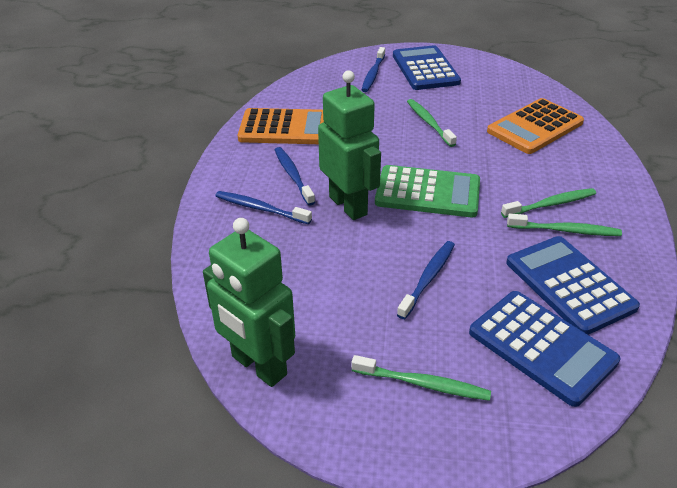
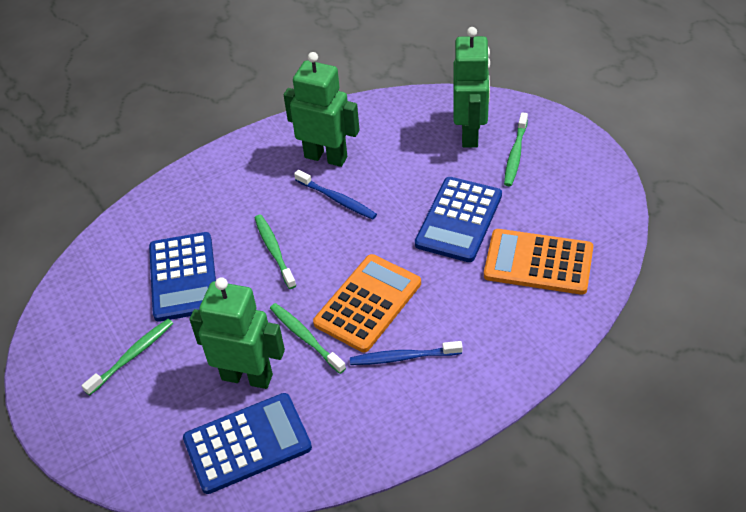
blue toothbrush: [215,191,312,224] [275,147,315,206] [362,47,385,92] [397,241,455,319] = 4 -> [294,170,377,219] [350,341,463,365] = 2
green calculator: [375,165,480,217] = 1 -> none = 0
green robot: [203,218,295,387] [318,70,381,220] = 2 -> [190,277,285,389] [284,52,360,167] [453,27,490,148] = 3

